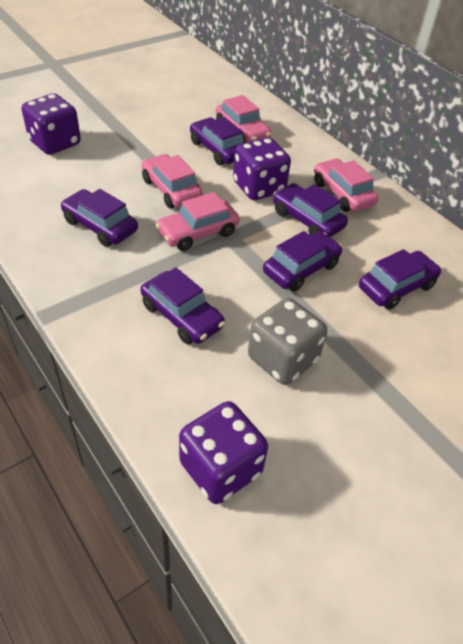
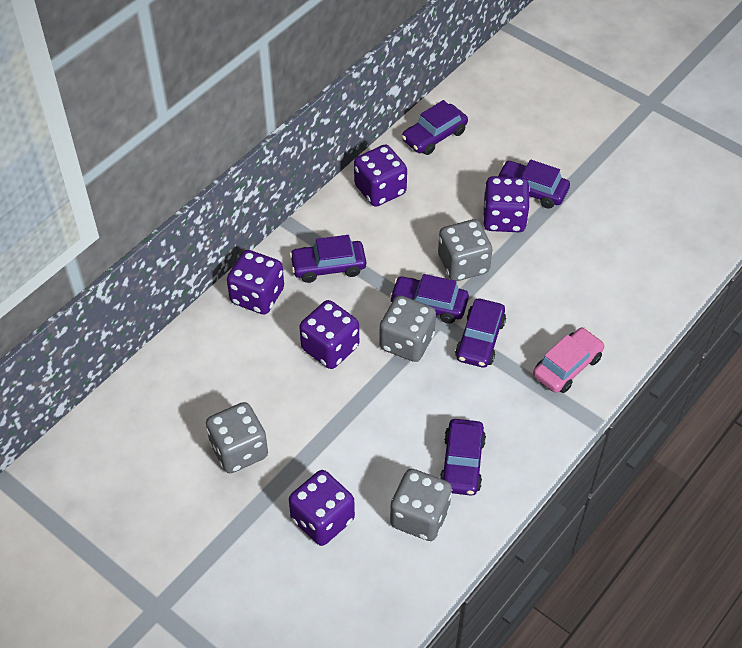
grey dice: [248,298,327,385] = 1 -> [206,402,268,473] [379,295,436,362] [390,469,452,541] [438,219,492,281] = 4
pink car: [142,154,203,208] [156,192,240,251] [216,95,272,143] [314,158,379,212] = 4 -> [533,328,605,393] = 1
purple dice: [22,94,81,155] [179,401,268,504] [233,137,291,200] = 3 -> [227,250,284,314] [289,470,355,546] [299,300,359,369] [354,145,407,207] [483,176,530,232] = 5

